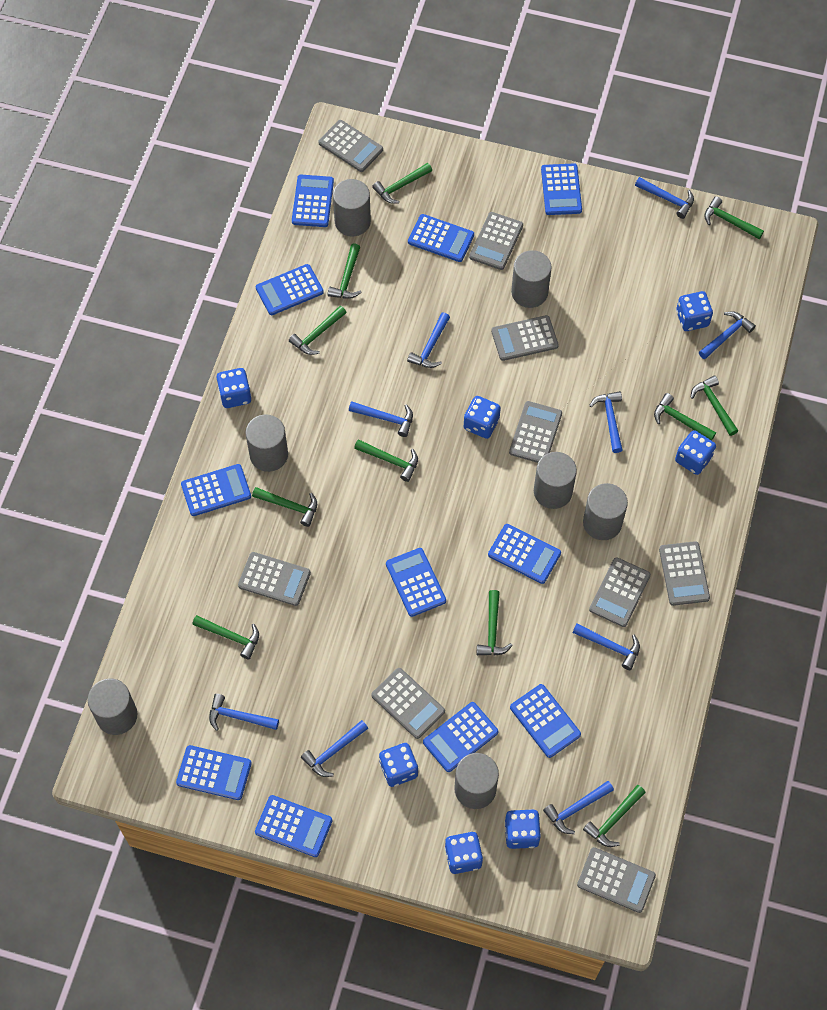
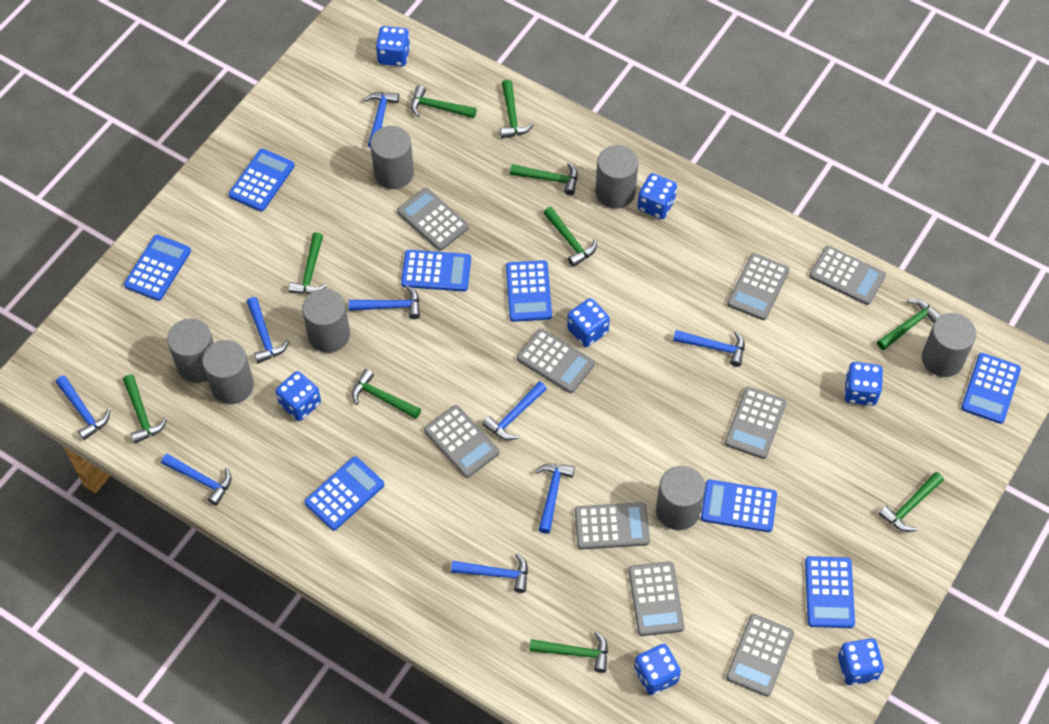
blue calculator: [176,745,252,800] [181,464,251,516] [255,795,332,857] [256,264,324,315] [292,175,334,227] [386,548,446,617] [408,214,474,262] [423,702,499,772] [488,524,561,584] [510,684,581,758] [541,163,582,215] = 11 -> [124,235,191,301] [228,149,295,212] [304,457,384,530] [401,250,471,291] [506,260,552,322] [701,479,777,532] [805,556,855,628] [961,353,1021,424] = 8
green hammer: [192,615,259,660] [252,487,317,527] [289,306,347,355] [328,243,362,299] [354,439,418,482] [372,163,432,204] [476,590,513,656] [583,785,646,847] [654,393,716,441] [690,375,738,436] [704,196,764,239] = 11 -> [123,375,167,444] [289,232,327,294] [352,369,421,419] [411,85,477,118] [500,80,534,138] [510,163,578,195] [529,631,608,673] [543,207,597,267] [877,299,942,350] [878,472,944,532] = 10

